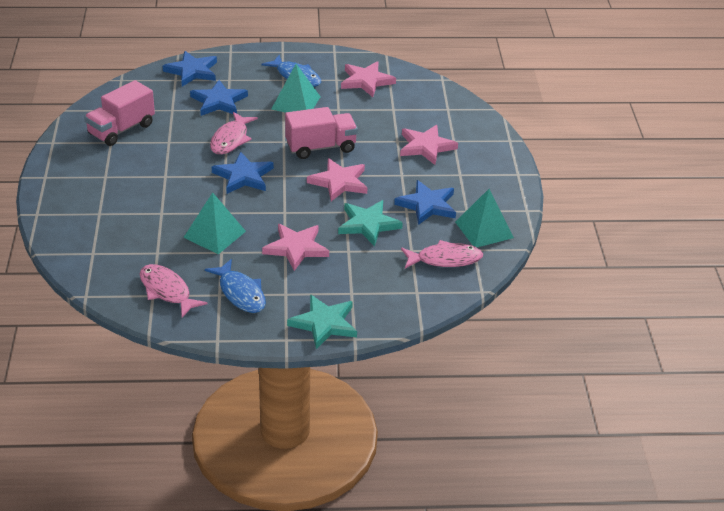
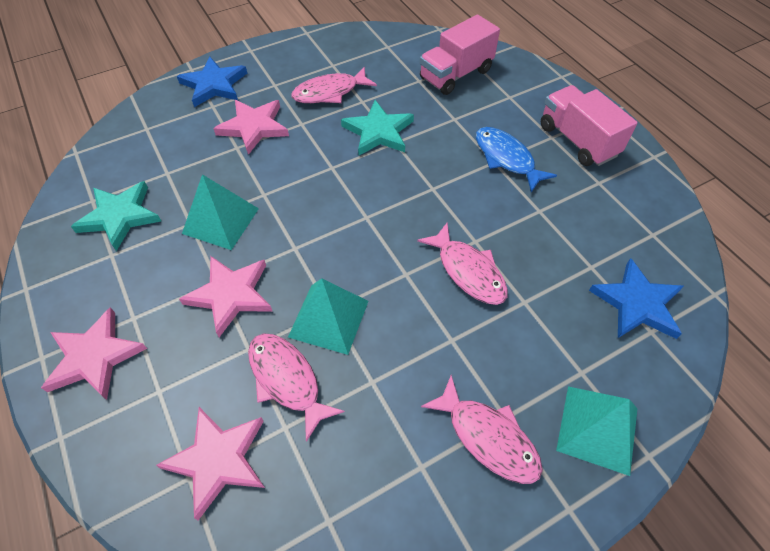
blue fish: [205,259,266,313] [261,55,321,87] = 2 -> [476,127,557,193] = 1
blue star: [163,51,217,86] [190,80,248,116] [212,152,274,194] [394,180,456,225] = 4 -> [177,56,247,107] [589,258,684,339] = 2
pink fish: [140,264,207,317] [210,112,258,154] [401,240,483,268] = 3 -> [248,333,345,442] [291,67,377,103] [417,223,508,305] [421,375,543,484] = 4

